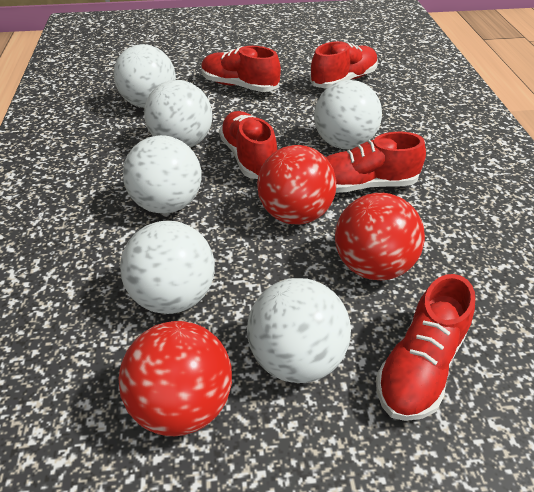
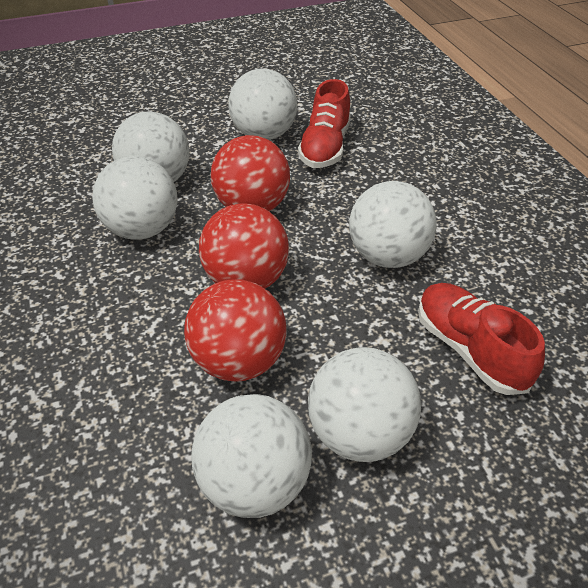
red shoe: [201,46,281,92] [219,111,277,179] [310,41,378,89] [326,132,426,193] [376,274,475,421] = 5 -> [298,79,351,168] [418,283,545,395] = 2

